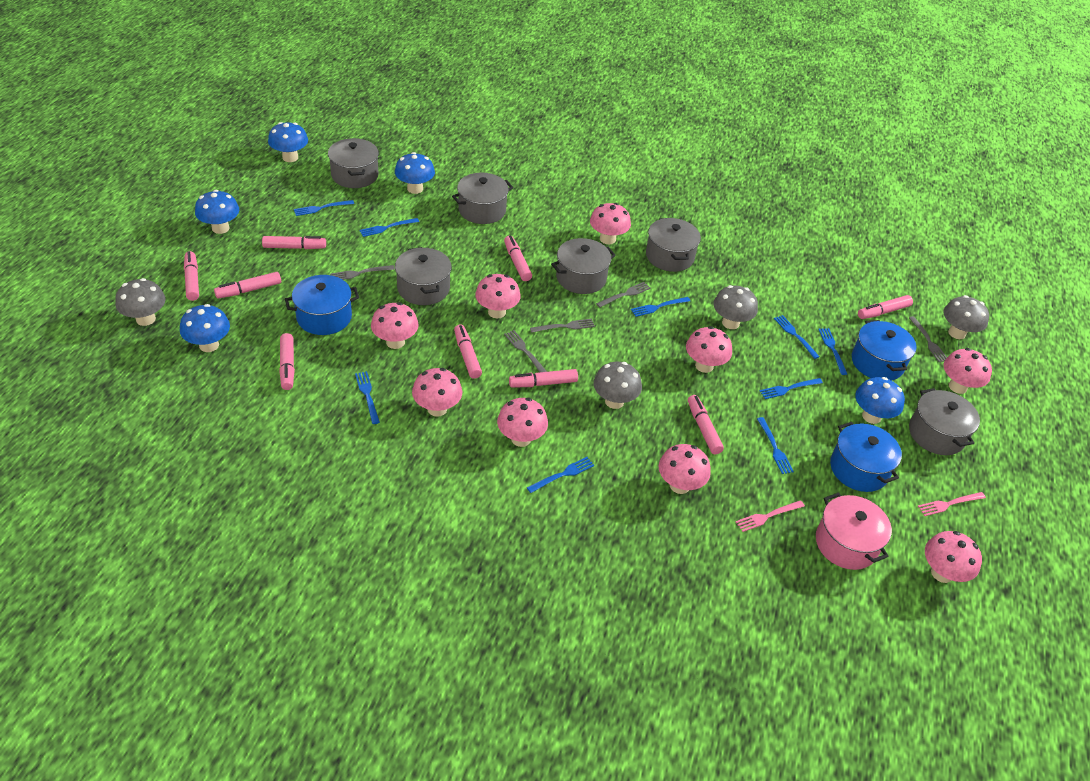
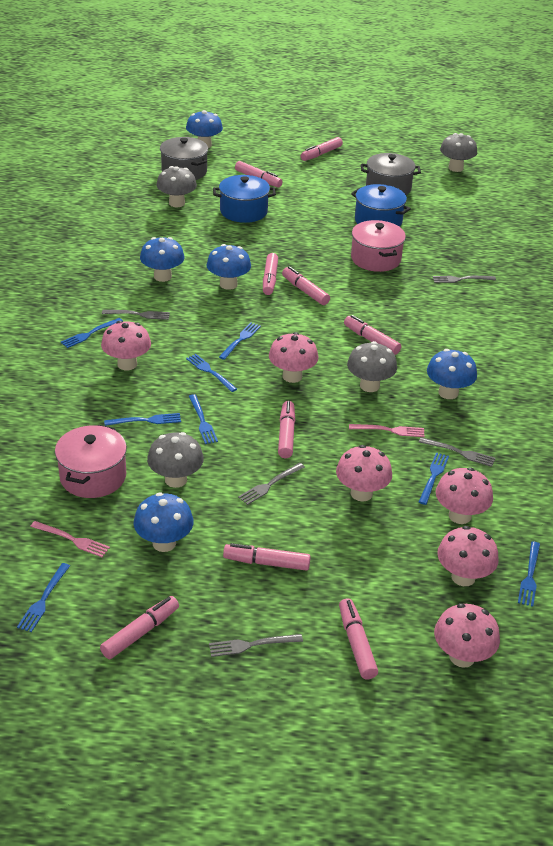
blue fork: [294,200,354,216] [355,371,380,424] [360,218,419,237] [527,457,594,493] [631,297,690,317] [757,417,794,474] [760,378,823,399] [774,315,820,359] [818,328,847,375] = 9 -> [17,563,70,632] [61,318,123,348] [104,413,181,426] [186,354,237,392] [189,394,218,444] [219,322,261,360] [419,453,449,505] [518,541,540,607] = 8
blue pot: [285,275,359,335] [830,422,902,492] [852,320,917,381] = 3 -> [213,175,276,223] [351,184,411,227] = 2
grey pot: [328,138,379,188] [395,247,452,305] [452,173,513,224] [551,238,616,294] [646,218,701,272] [909,388,980,455] = 6 -> [160,137,208,180] [361,153,421,195] = 2
pink mushroom: [371,302,419,349] [412,368,462,417] [475,274,521,319] [497,398,548,447] [590,203,631,244] [658,444,711,494] [686,326,732,373] [925,531,982,583] [943,348,992,394] = 9 -> [101,321,151,370] [269,332,318,383] [336,445,392,501] [434,603,500,668] [436,467,493,524] [437,526,499,586] = 6
pink pot: [816,493,892,570] = 1 -> [55,425,127,498] [351,220,406,272] = 2

